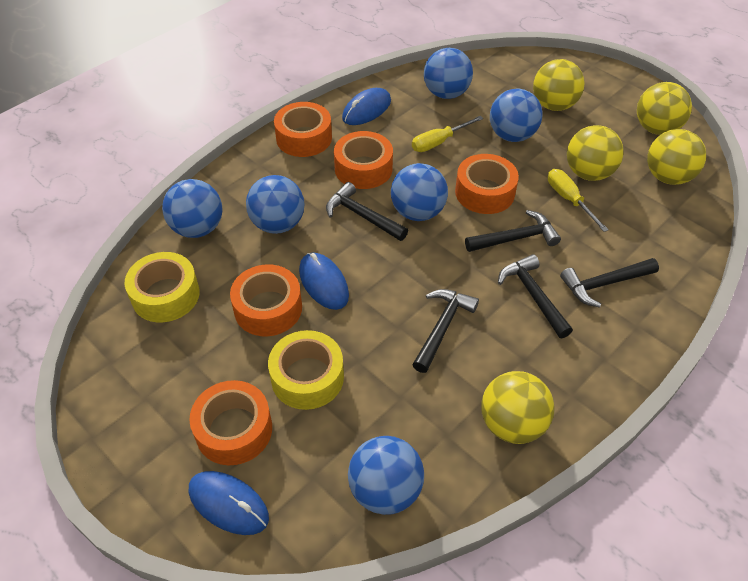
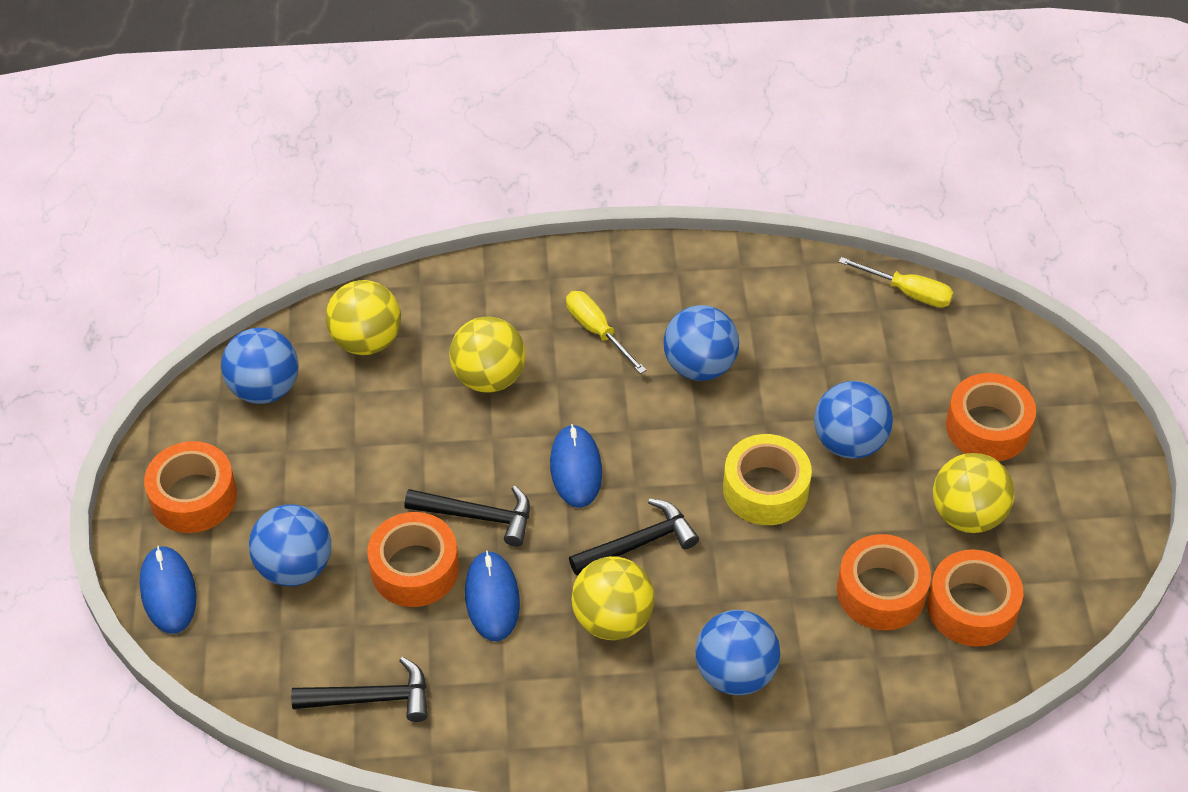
black hammer: [326,182,408,241] [412,289,479,373] [465,210,561,252] [498,254,573,338] [560,258,659,308] = 5 -> [291,657,428,722] [405,486,530,547] [569,499,699,575] = 3
blue ball: [162,179,222,238] [246,175,305,234] [348,436,424,515] [391,163,448,221] [424,48,473,99] [490,89,543,142] = 6 -> [221,328,299,404] [249,504,331,586] [664,305,739,381] [695,610,780,695] [814,381,893,459] = 5
yellow ball: [481,371,554,444] [533,59,584,111] [567,125,624,181] [637,82,692,135] [647,129,706,185] = 5 -> [326,280,401,355] [450,317,525,392] [571,556,654,640] [933,453,1014,533] = 4
yellow tape: [125,252,200,322] [268,330,344,410] = 2 -> [723,434,812,525] = 1

